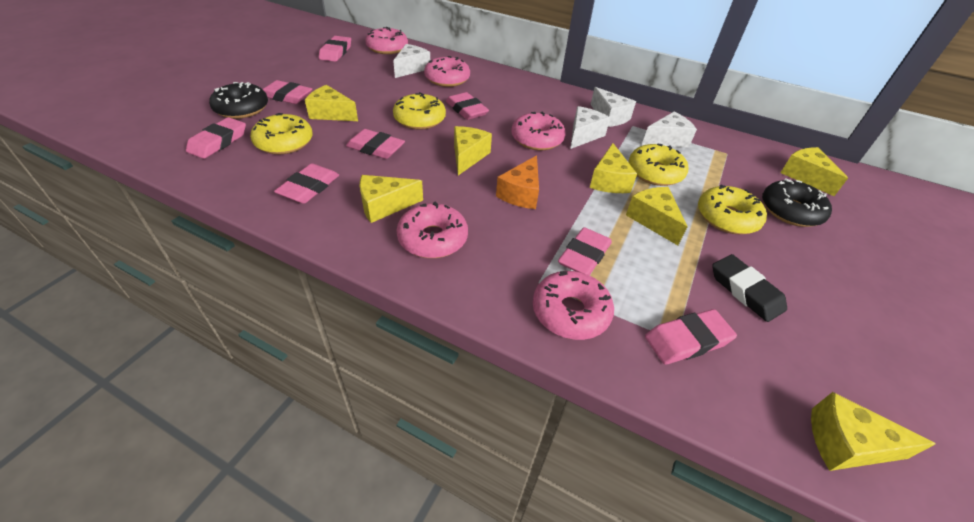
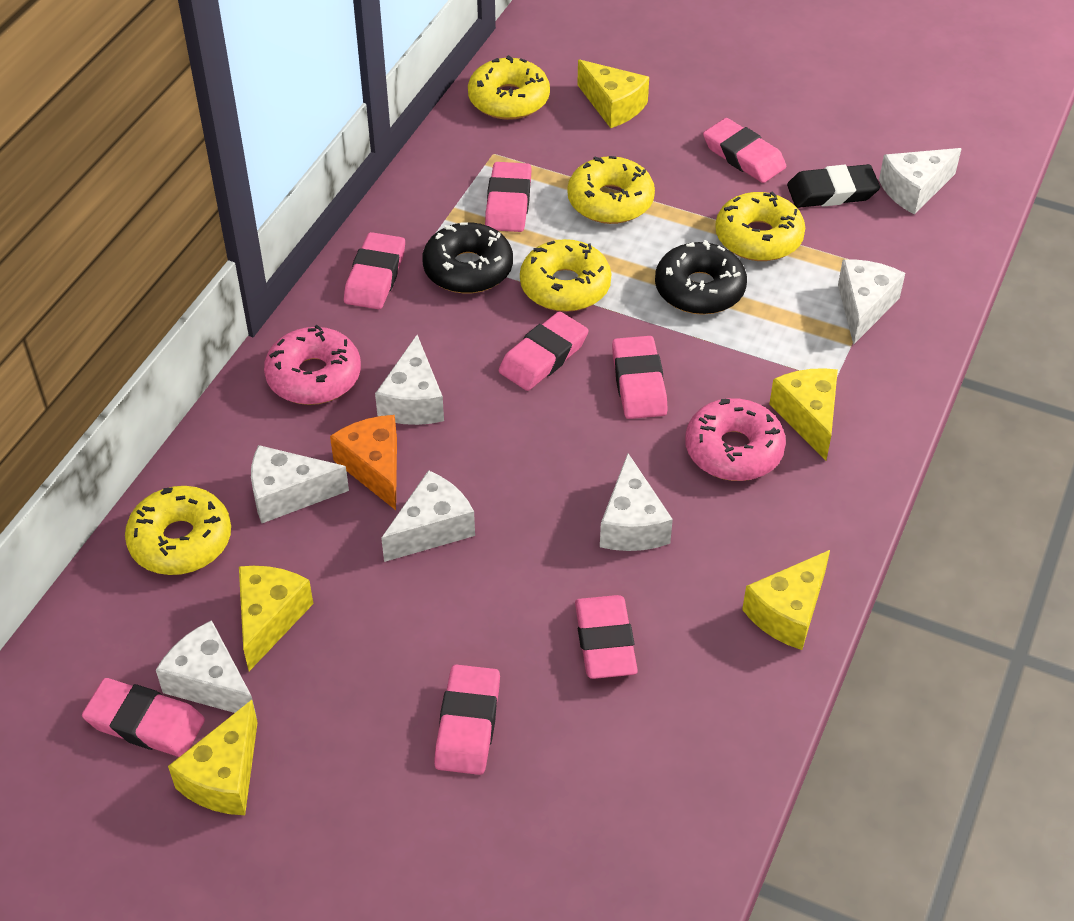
pink donut: [365,27,408,54] [397,202,468,258] [424,56,470,87] [511,111,566,150] [533,271,614,340] = 5 -> [264,325,361,405] [685,398,786,481] = 2
white cheese: [393,44,430,78] [570,106,610,149] [590,87,636,127] [642,112,697,147] = 4 -> [156,620,257,718] [251,445,349,523] [375,335,444,425] [381,470,475,562] [600,453,673,551] [838,259,905,345] [879,148,962,215] = 7
yellow cheese: [305,85,358,121] [360,175,423,223] [454,126,492,175] [589,143,637,193] [626,187,688,245] [780,147,848,196] [811,392,936,471] = 7 -> [168,700,258,815] [239,566,313,671] [577,60,649,128] [742,550,830,650] [769,368,838,460] = 5
yellow donut: [250,113,313,154] [393,92,446,130] [628,144,688,186] [698,184,767,234] = 4 -> [125,486,231,575] [468,55,550,120] [520,239,611,312] [567,156,655,224] [715,191,805,261] = 5

